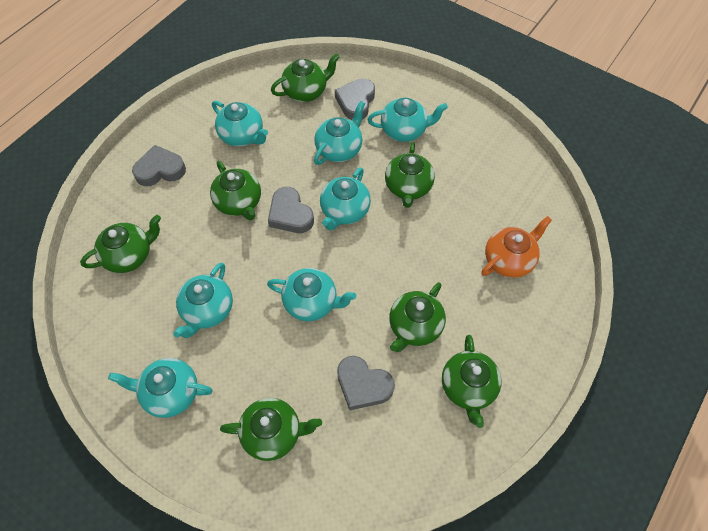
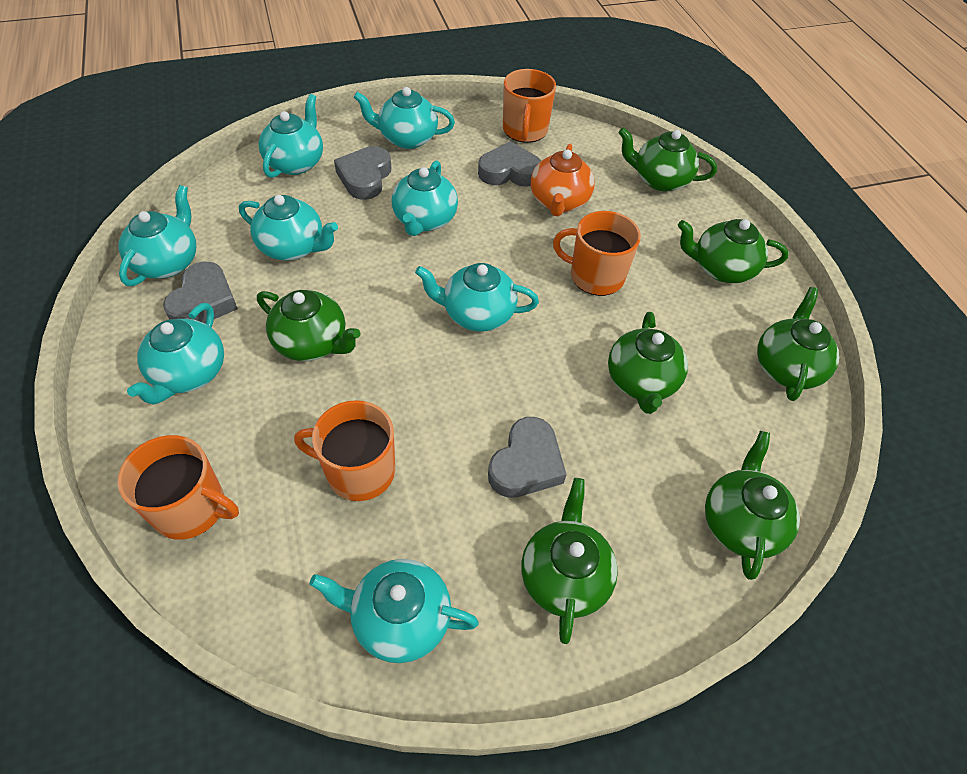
orange mug: none = 0 -> [117,435,239,540] [294,400,395,501] [503,69,556,143] [553,211,641,296] = 4
turquoise teapot: [108,358,213,418] [173,263,233,338] [212,101,268,147] [267,268,356,321] [314,101,365,165] [320,168,371,230] [368,98,448,142] = 7 -> [118,185,196,286] [127,303,224,405] [239,195,338,261] [259,94,323,178] [310,559,479,663] [354,87,455,149] [392,160,458,236] [415,263,539,332] = 8

